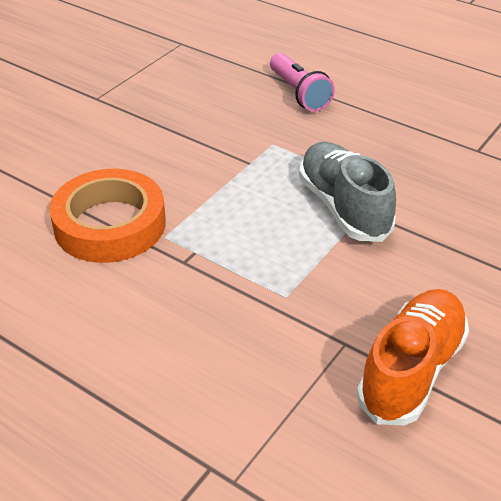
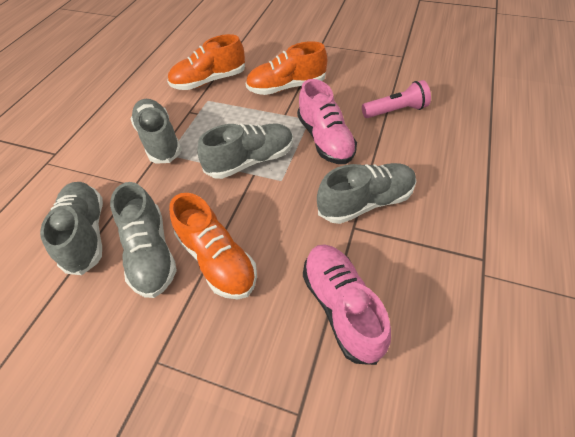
grey shoe: [299,142,396,242] = 1 -> [40,182,103,275] [110,182,177,298] [130,99,182,163] [197,123,293,179] [317,163,417,224] = 5
orange shoe: [357,289,469,425] = 1 -> [167,34,245,90] [169,193,257,299] [245,41,327,95] = 3
orange tape: [49,169,166,263] = 1 -> none = 0
pink shoe: none = 0 -> [297,79,357,164] [303,244,391,365] = 2

